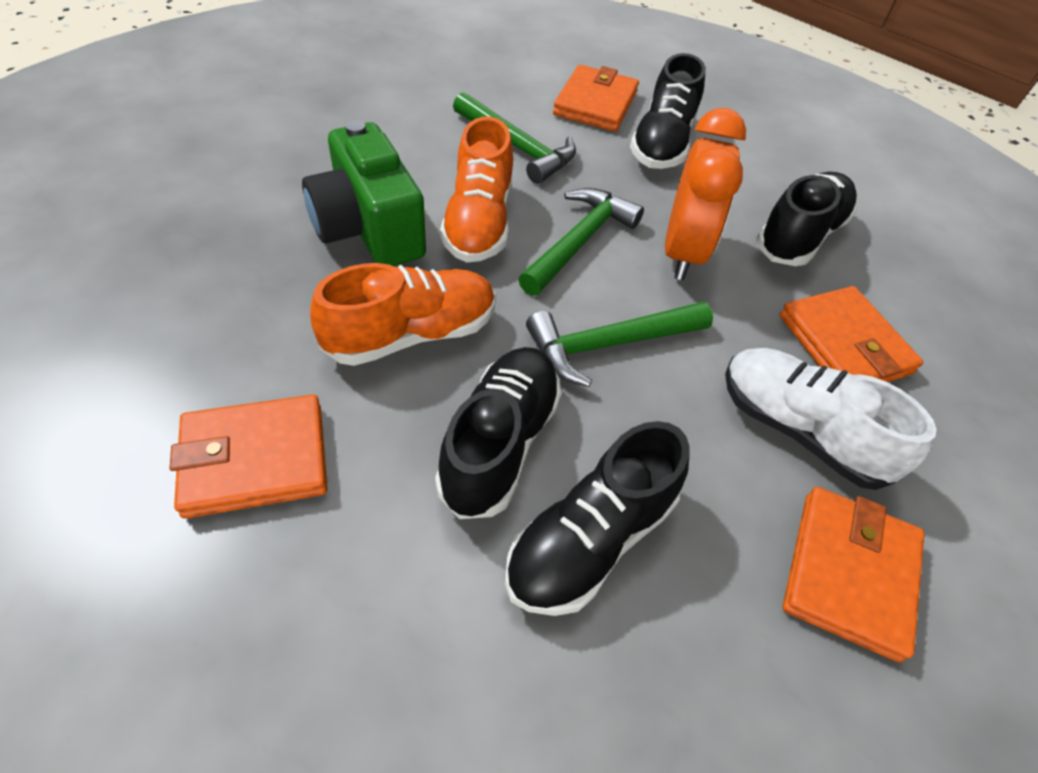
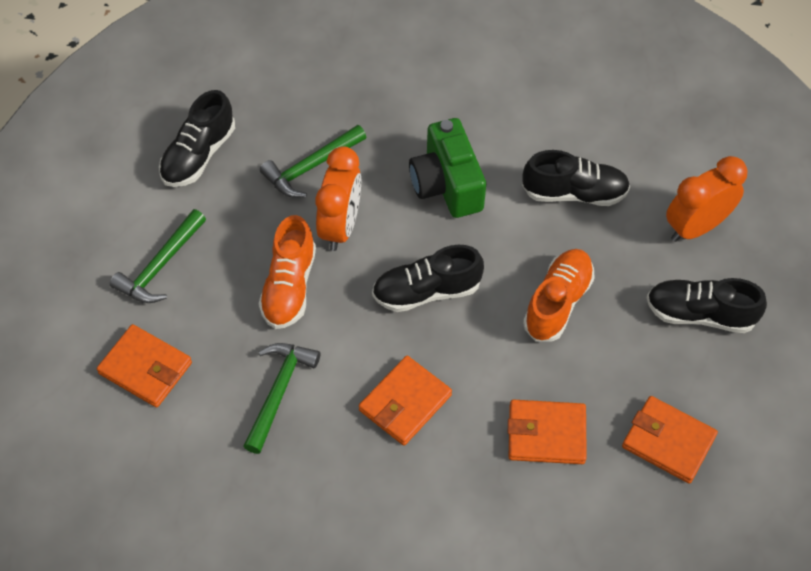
orange clock: [665,108,746,280] = 1 -> [315,146,361,251] [666,156,747,242] = 2
white shoe: [725,348,937,490] = 1 -> none = 0

